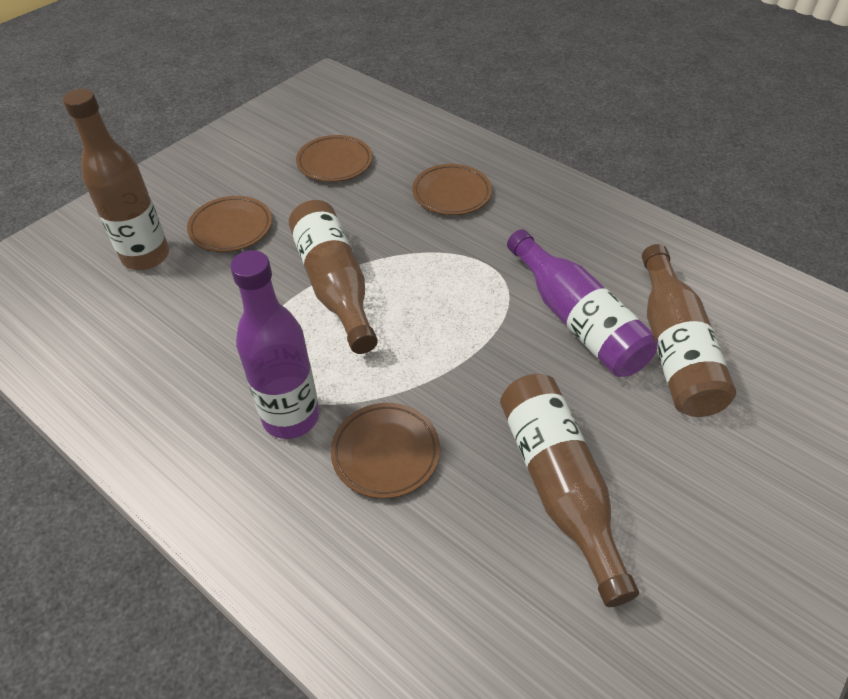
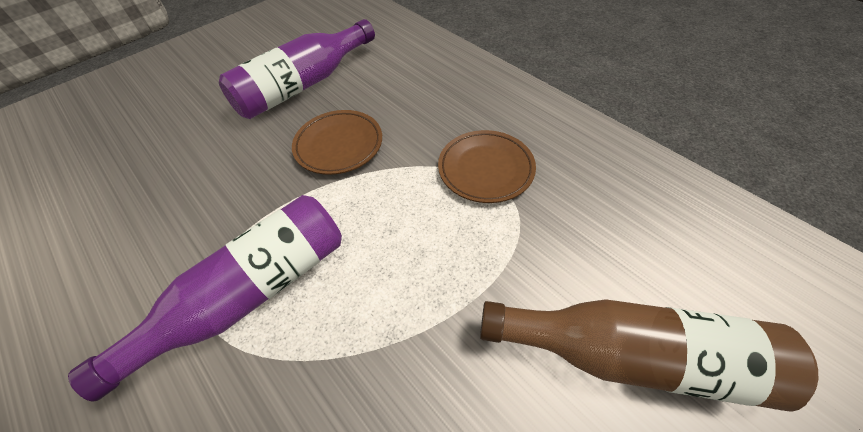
brown bottle: [63,89,169,270] [289,200,378,354] [500,374,639,607] [642,244,736,417] = 4 -> [480,299,818,412] = 1
brown plate: [187,196,272,252] [296,135,372,182] [331,403,440,499] [412,164,492,215] = 4 -> [292,110,382,175] [438,130,536,203] = 2

